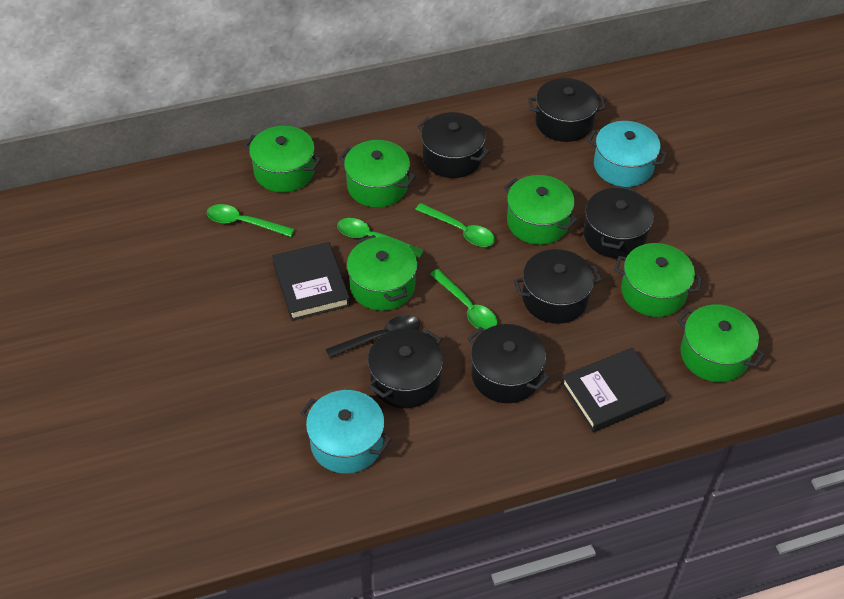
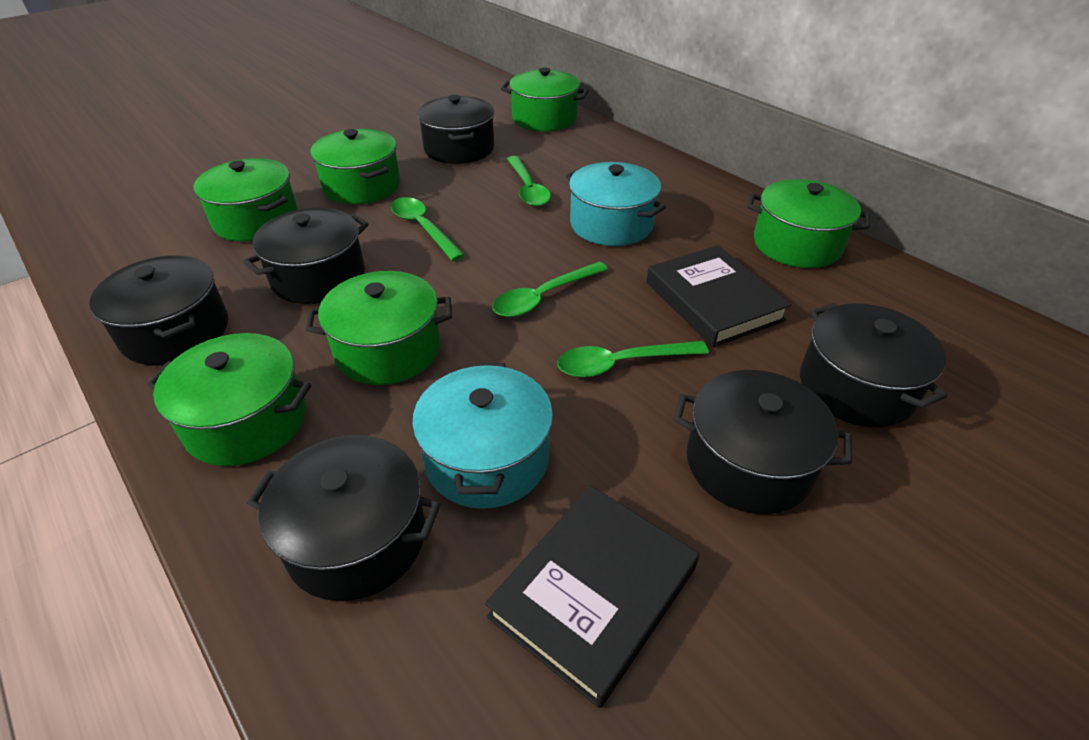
black spoon: [326,315,420,358] = 1 -> none = 0

